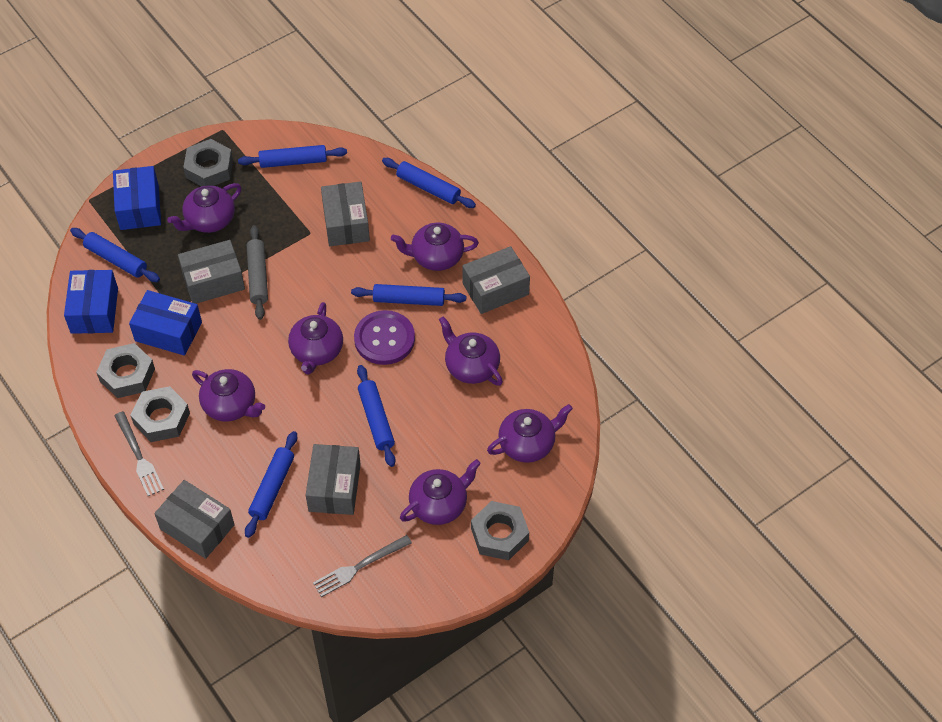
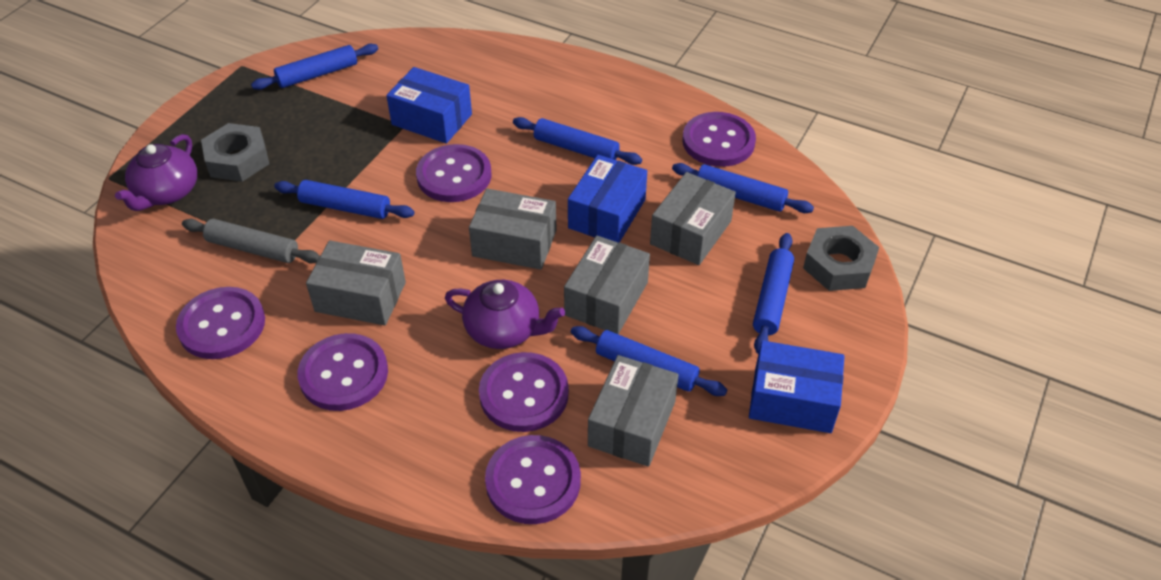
grey fork: [114,411,164,496] [313,535,412,597] = 2 -> none = 0
grey nut: [96,343,155,398] [130,386,190,442] [183,139,233,186] [471,501,529,560] = 4 -> [201,123,269,182] [803,226,879,291] = 2
purple button: [354,310,415,365] = 1 -> [176,287,265,359] [297,333,388,411] [416,144,492,202] [479,352,569,432] [485,435,581,524] [683,112,756,167] = 6
purple teapot: [167,183,241,233] [192,369,265,422] [288,302,343,375] [391,223,479,271] [400,459,481,525] [439,316,503,386] [487,404,573,463] = 7 -> [115,134,197,211] [445,280,565,349] = 2

